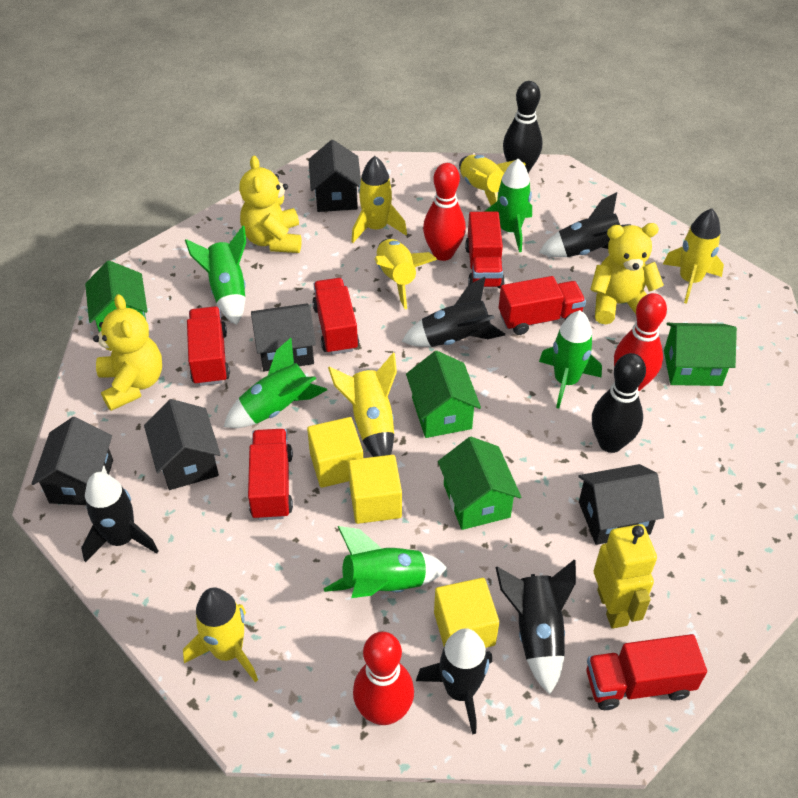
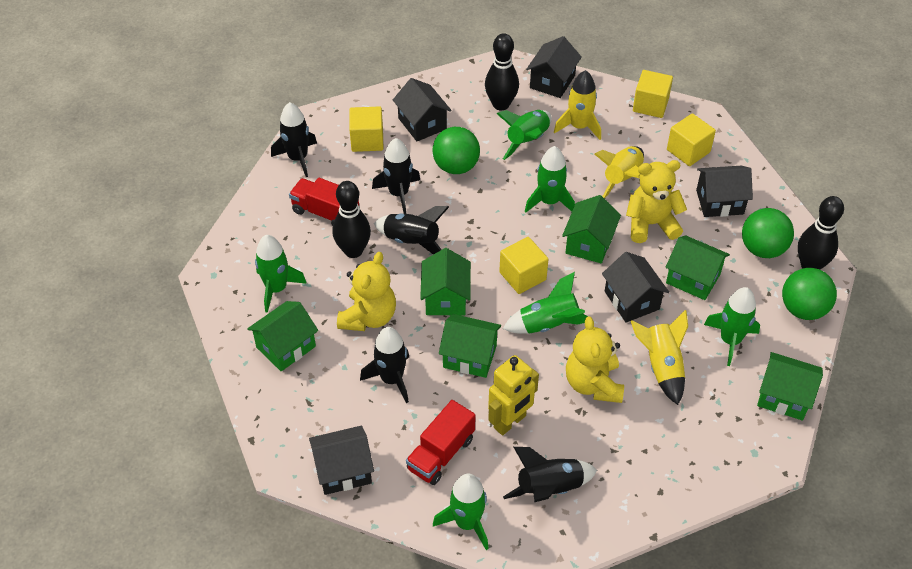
black bowling pin: [503,81,542,173] [592,353,646,453] = 2 -> [332,181,371,258] [485,33,519,110] [798,196,844,270] = 3
green ball: none = 0 -> [433,127,480,174] [742,208,794,258] [782,268,837,320] = 3
green house: [85,260,148,332] [406,351,481,438] [438,437,521,530] [664,323,737,386] = 4 -> [247,301,318,371] [420,248,471,315] [439,314,501,378] [562,195,621,264] [665,235,730,300] [757,352,823,421] = 6
green rocket: [185,226,246,325] [224,338,327,428] [324,526,447,598] [484,159,532,252] [539,310,602,408] = 5 -> [255,235,307,313] [433,474,489,550] [496,110,552,160] [503,272,588,334] [525,146,575,213] [704,287,760,366] = 6
red bowling pin: [353,632,414,725] [423,163,466,261] [614,293,667,391] = 3 -> none = 0
red truck: [187,306,230,386] [248,429,293,520] [312,278,359,355] [465,212,505,288] [499,276,586,335] [586,634,707,710] = 6 -> [289,178,359,226] [406,400,476,485] = 2
yellow cube: [307,417,363,488] [348,455,402,524] [434,578,499,648] = 3 -> [349,106,383,152] [499,237,548,294] [633,70,673,118] [667,113,716,166] = 4
yellow rocket: [183,587,258,682] [328,353,397,457] [351,156,407,243] [375,239,437,309] [459,155,526,206] [663,208,724,304] = 6 -> [554,70,601,140] [594,146,644,199] [631,310,688,405] = 3

